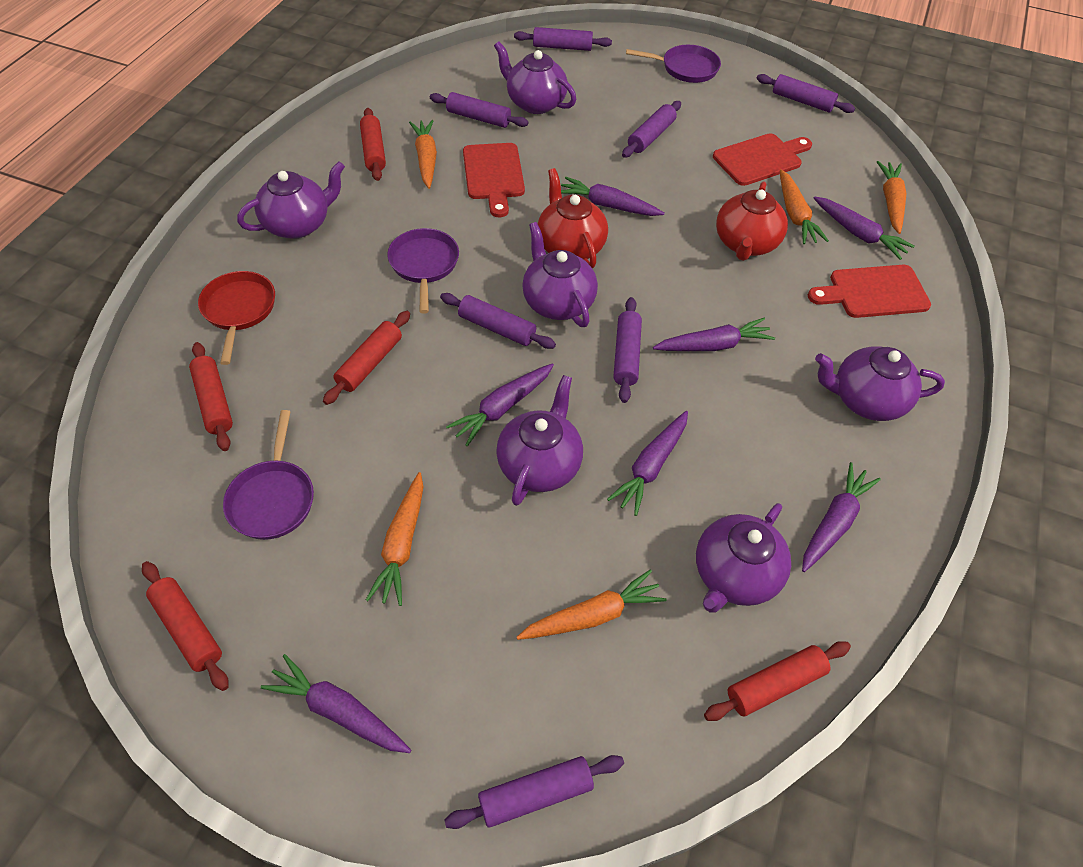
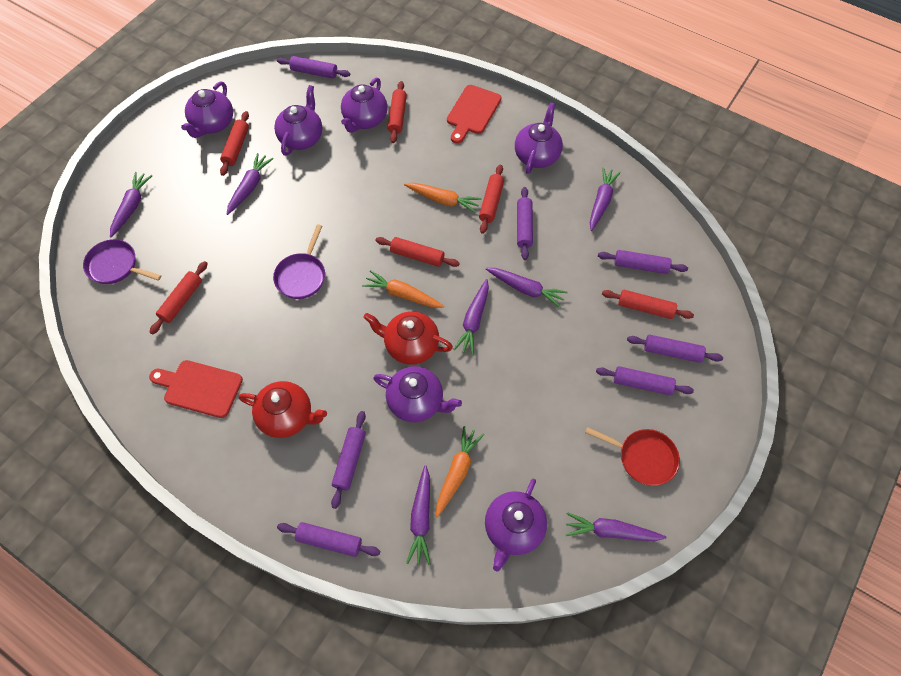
orange carrot: [366,472,423,606] [409,120,437,189] [516,570,666,640] [780,169,829,244] [877,161,906,234] = 5 -> [362,270,444,308] [404,183,482,213] [436,426,484,517] = 3
purple pan: [223,410,314,540] [387,228,459,314] [626,45,721,83] = 3 -> [83,239,161,284] [273,224,325,299] = 2
red cutting board: [463,143,525,217] [713,133,812,186] [808,265,931,318] = 3 -> [149,360,243,418] [447,85,502,144] = 2
red rolling pin: [142,561,229,691] [189,342,233,451] [323,311,410,405] [360,108,386,181] [704,641,851,721] = 5 -> [149,261,208,334] [220,111,249,176] [376,237,460,267] [388,81,407,143] [479,165,504,234] [602,290,694,319] = 6

